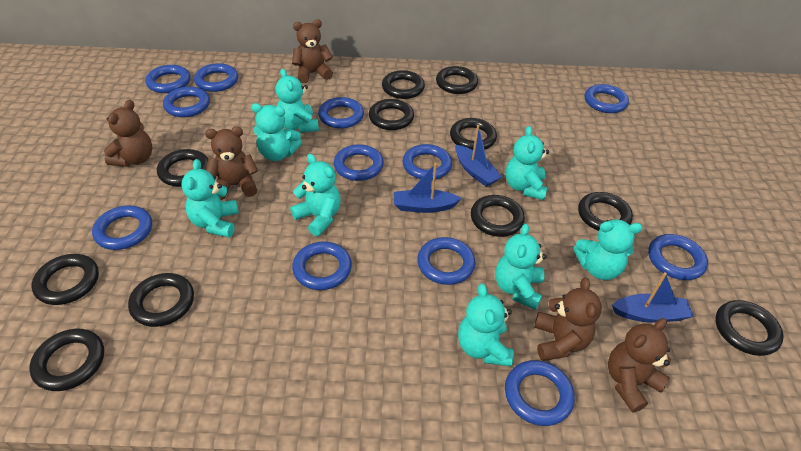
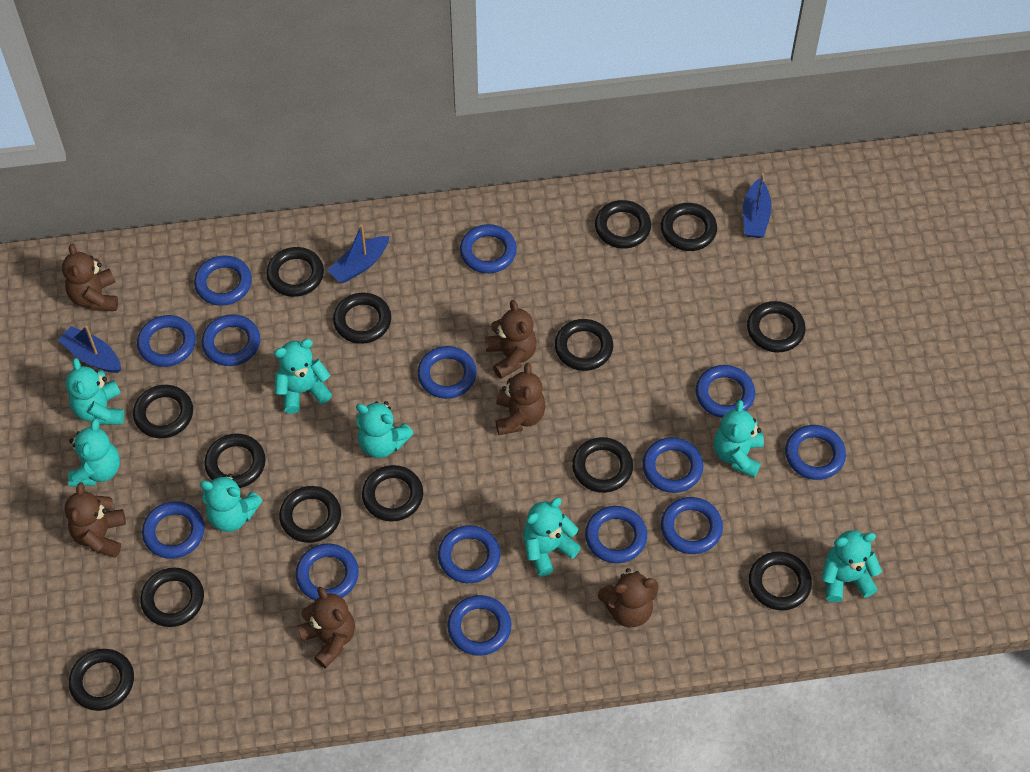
black ring: [30,329,104,391] [32,254,99,305] [128,273,194,327] [157,149,208,187] [369,99,414,130] [382,70,425,99] [436,66,478,94] [450,118,497,150] [471,195,525,237] [578,192,633,231] [715,300,784,356] = 11 -> [69,649,134,711] [133,385,193,438] [140,568,204,627] [204,434,266,488] [266,247,324,297] [279,486,341,543] [333,293,391,344] [362,465,423,522] [555,319,613,371] [572,437,633,493] [595,200,651,248] [661,203,717,251] [747,301,806,353] [749,551,812,611] = 14
blue ring: [92,205,152,250] [145,65,191,93] [163,87,210,117] [194,63,238,92] [292,242,352,290] [318,97,364,129] [334,144,384,181] [403,144,452,180] [417,237,475,285] [505,360,575,426] [585,84,629,113] [648,234,708,280] = 12 -> [137,315,196,367] [142,501,205,559] [194,255,252,306] [202,314,260,366] [295,543,359,601] [417,346,477,399] [438,525,500,583] [447,595,511,656] [460,224,517,273] [585,506,647,563] [642,437,703,493] [661,497,723,554] [696,365,755,418] [785,425,846,480] = 14
brown teddy bear: [104,100,152,167] [205,126,258,200] [292,19,333,83] [534,277,602,361] [608,318,671,413] = 5 -> [62,244,118,311] [65,482,126,558] [297,587,355,669] [485,300,537,379] [496,363,546,435] [598,568,659,628] = 6

